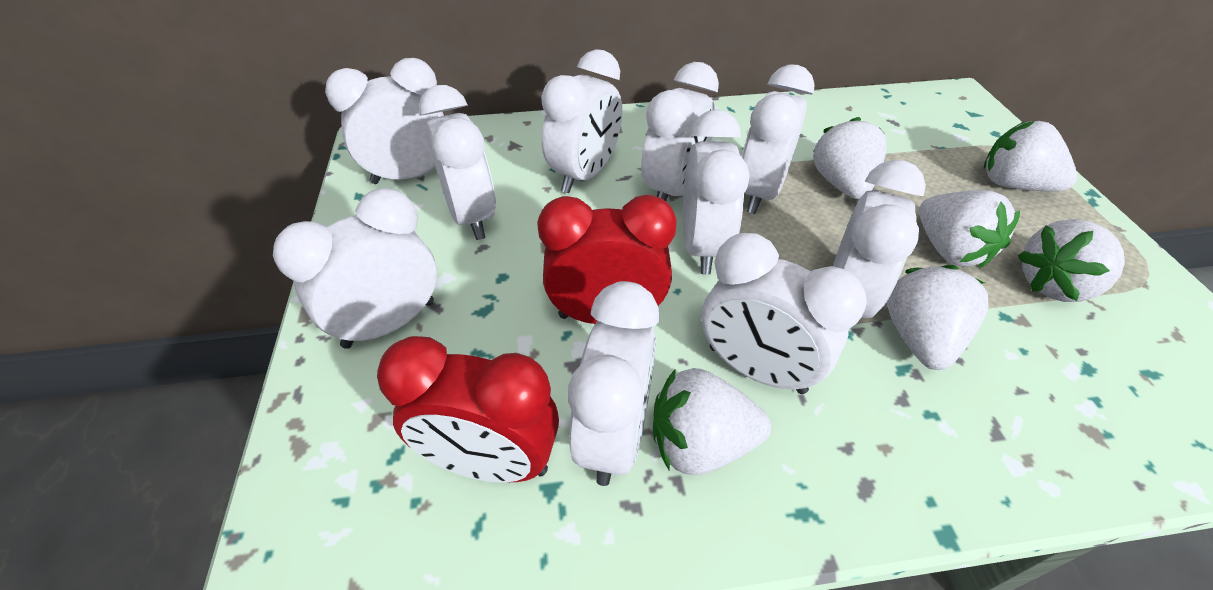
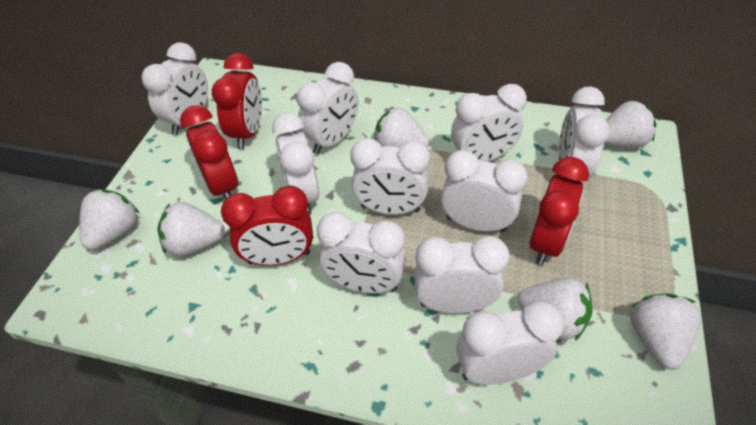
red clock: [377,336,559,483] [537,195,677,324] = 2 -> [180,105,238,200] [212,53,262,149] [221,186,313,266] [530,157,589,265] = 4

